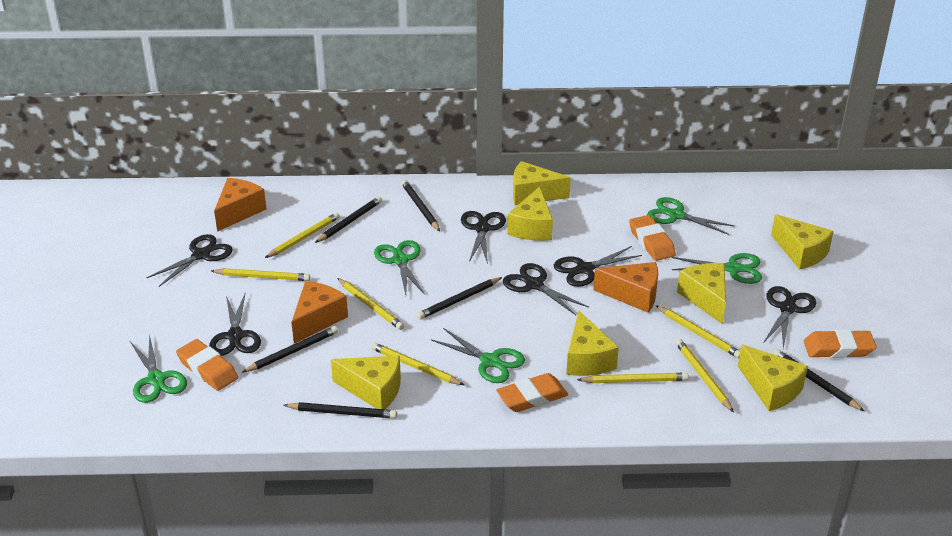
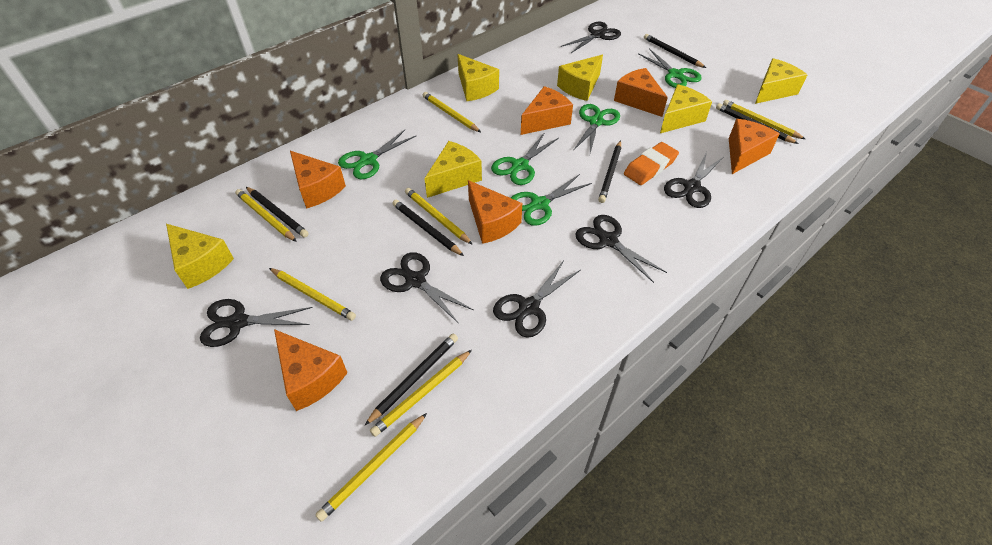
orange cheese: [214,178,266,232] [291,281,348,344] [593,262,658,313] = 3 -> [274,329,348,411] [290,151,346,209] [468,180,522,244] [521,86,573,135] [614,68,668,117] [729,119,780,174] = 6
orange eraser: [176,339,238,391] [496,373,568,412] [629,215,676,261] [804,329,877,358] = 4 -> [624,142,679,185] = 1
yellow cheese: [331,356,401,409] [507,186,553,241] [513,161,571,205] [566,311,619,376] [677,263,726,324] [738,345,808,411] [771,214,834,270] = 7 -> [166,224,234,289] [424,141,482,198] [457,54,499,101] [557,55,603,101] [660,84,712,133] [755,58,807,104] = 6

